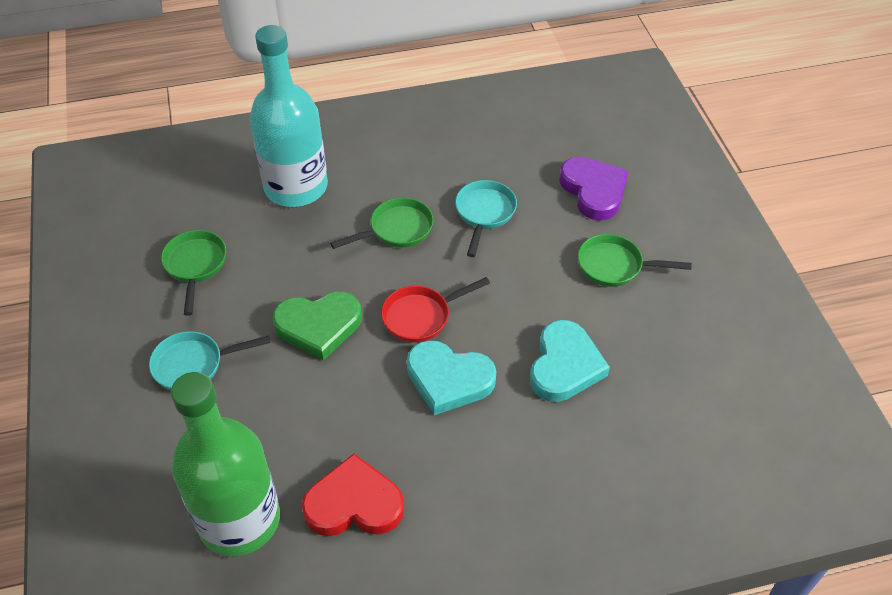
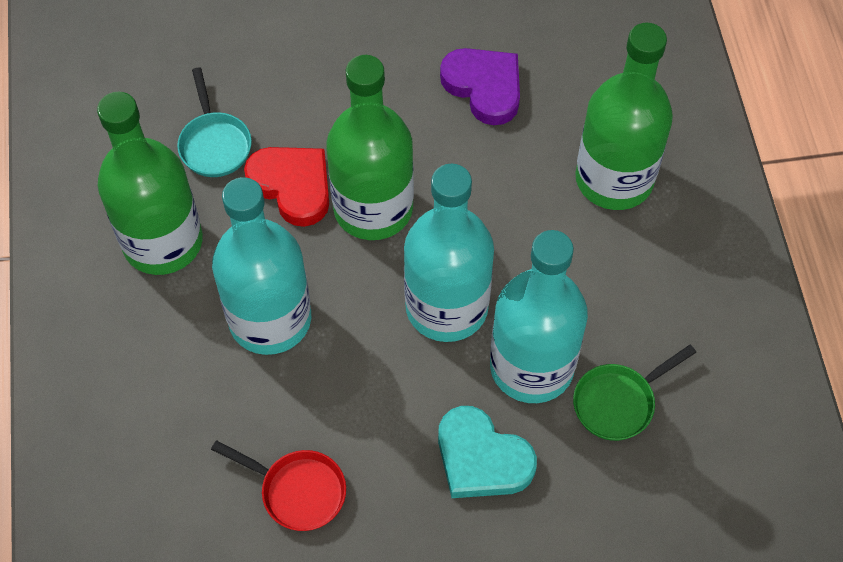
green bottle: [171,372,280,556] = 1 -> [97,92,203,275] [326,55,414,240] [575,23,673,210] = 3
green heart: [272,291,362,361] = 1 -> none = 0
green pan: [161,230,226,316] [330,198,433,249] [578,234,692,287] = 3 -> [573,345,696,441] = 1
turquoise bottle: [250,25,328,207] = 1 -> [212,177,311,355] [404,164,494,342] [490,230,588,403] = 3
turquoise heart: [407,340,496,415] [530,320,610,402] = 2 -> [438,406,537,498] = 1
turquoise pan: [149,331,270,390] [455,180,517,257] = 2 -> [177,68,252,177] = 1

